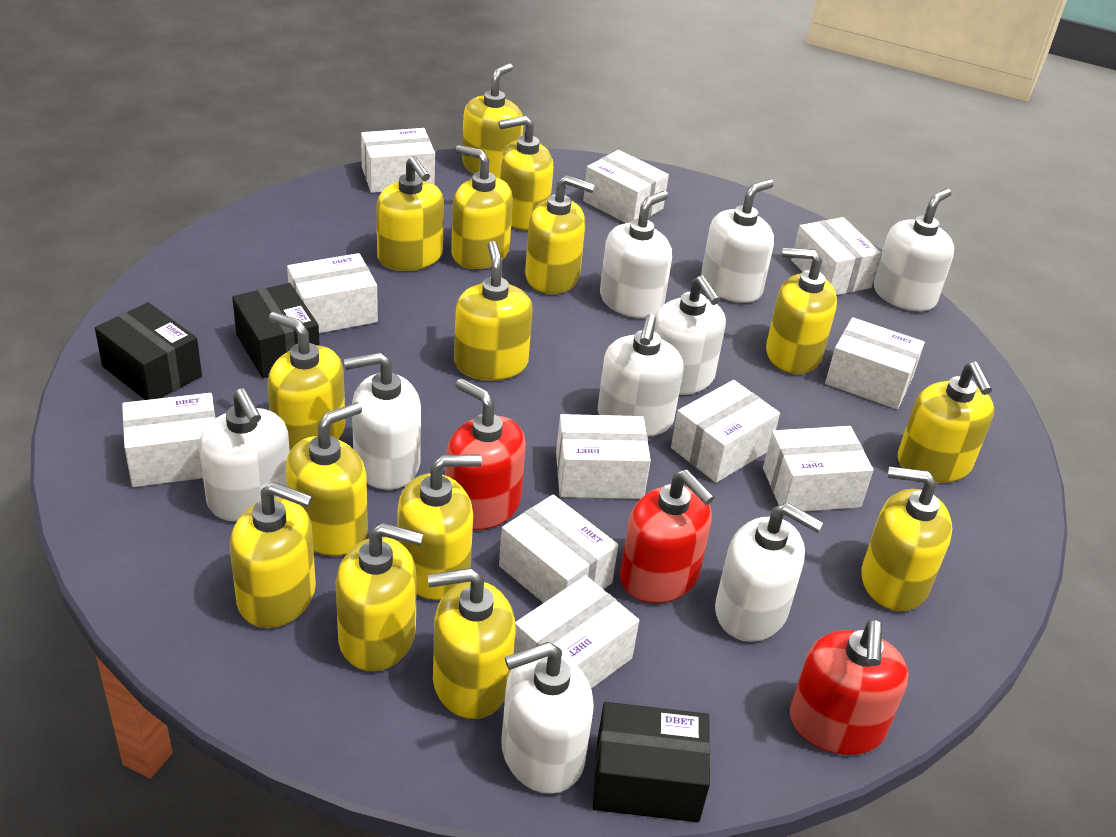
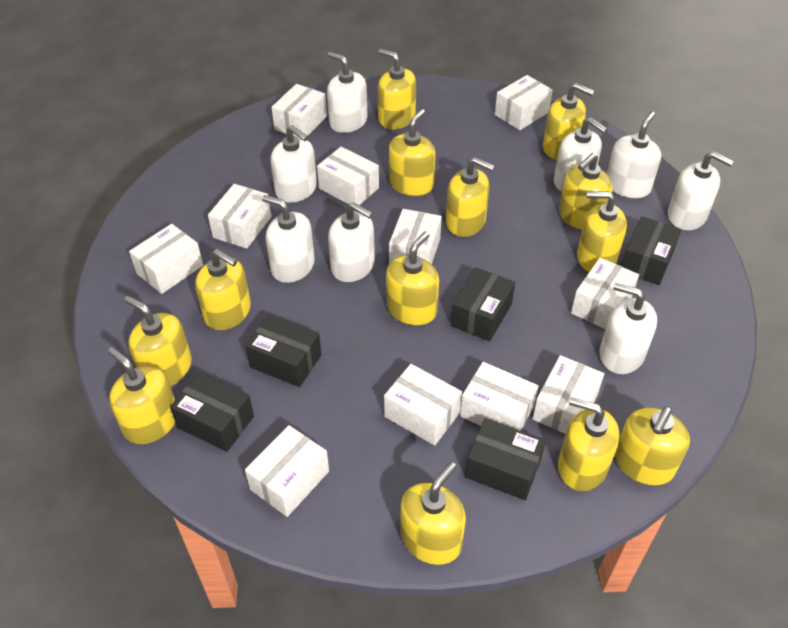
black box: [95,302,202,400] [232,283,320,378] [593,702,710,822] = 3 -> [170,372,254,452] [245,314,322,387] [451,267,515,341] [465,418,546,500] [621,216,681,285] = 5
red soap dispenser: [445,378,526,530] [620,470,715,603] [790,620,909,755] = 3 -> none = 0
white soap dispenser: [199,388,290,522] [344,352,421,490] [501,642,594,794] [598,314,683,437] [600,191,672,318] [654,275,726,395] [701,179,774,303] [715,503,824,642] [874,188,954,311] = 9 -> [262,195,315,283] [270,125,317,203] [327,52,367,133] [328,202,375,282] [554,117,607,192] [599,283,657,374] [607,111,661,198] [668,151,734,230] = 8
yellow soap dispenser: [230,482,316,628] [267,312,345,450] [286,402,368,556] [336,523,423,671] [376,156,444,271] [397,454,482,600] [428,568,515,719] [451,145,513,269] [454,241,532,381] [462,63,523,178] [498,116,553,230] [525,175,595,294] [766,248,837,374] [861,466,952,611] [898,362,994,483] = 15 -> [108,347,175,444] [124,296,192,386] [195,249,251,330] [378,49,416,129] [386,231,439,326] [389,109,435,196] [400,462,466,565] [446,157,495,237] [543,83,594,159] [558,397,619,491] [559,153,612,230] [577,191,627,272] [615,406,690,486] = 13

